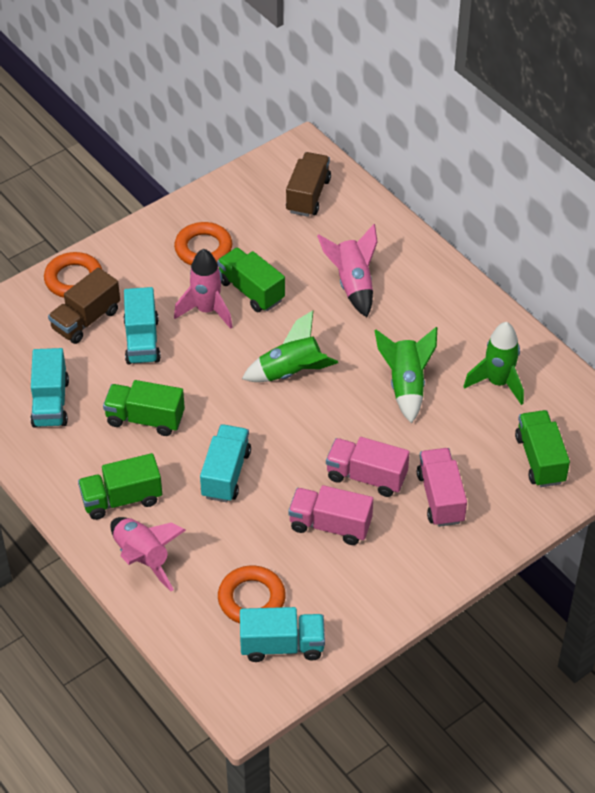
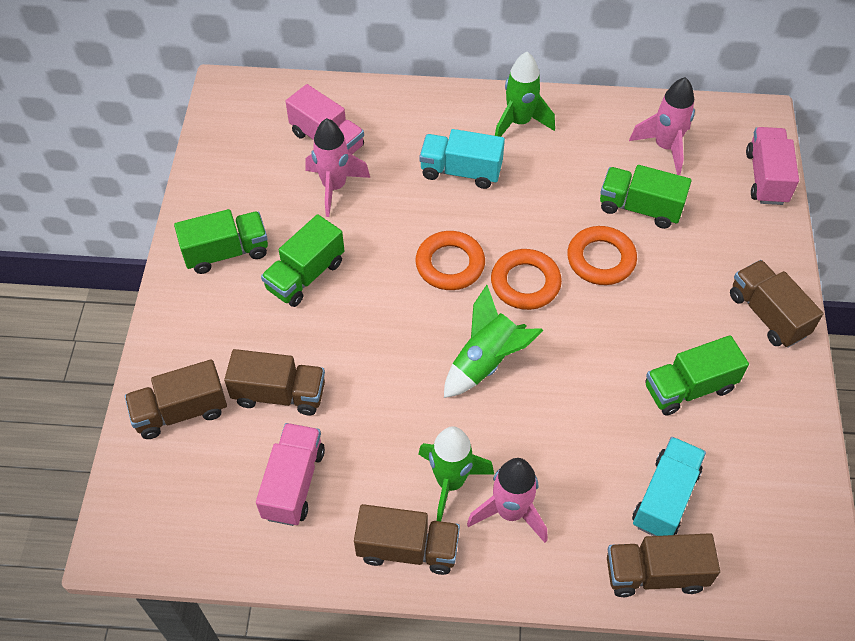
brown truck: [48,267,120,344] [286,152,331,217] = 2 -> [125,359,227,439] [224,349,325,415] [354,504,460,575] [607,533,720,597] [730,260,824,348] = 5
turquoise truck: [30,348,69,427] [124,287,161,364] [200,424,251,502] [240,607,325,662] = 4 -> [419,129,505,189] [632,437,706,536] = 2

